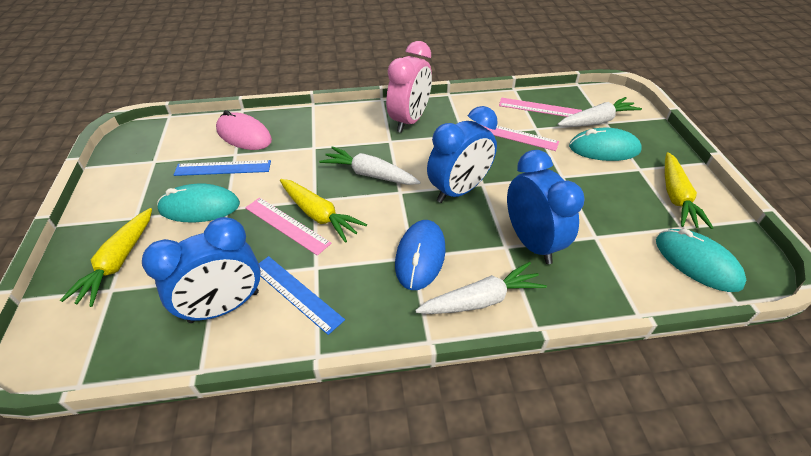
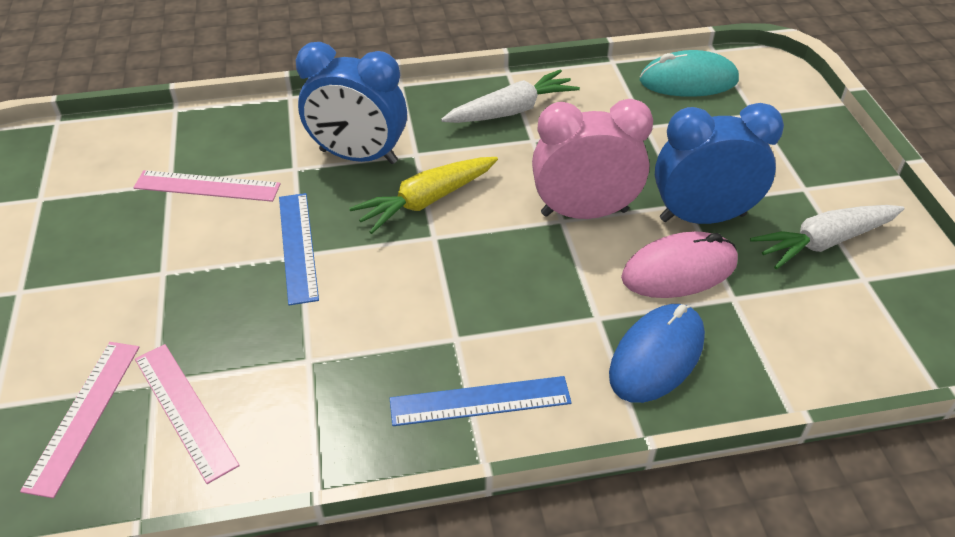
blue clock: [142,217,261,323] [427,106,498,203] [507,150,585,264] = 3 -> [296,42,407,164] [655,103,784,224] = 2
turquoise mouse: [157,184,240,222] [569,128,642,161] [656,229,746,292] = 3 -> [640,50,739,97] = 1
white carrot: [319,146,421,185] [415,262,547,314] [557,97,642,127] = 3 -> [441,69,580,123] [750,205,905,269] = 2
yellow carrot: [60,208,152,307] [280,179,367,243] [665,152,714,229] = 3 -> [349,157,498,234] = 1

